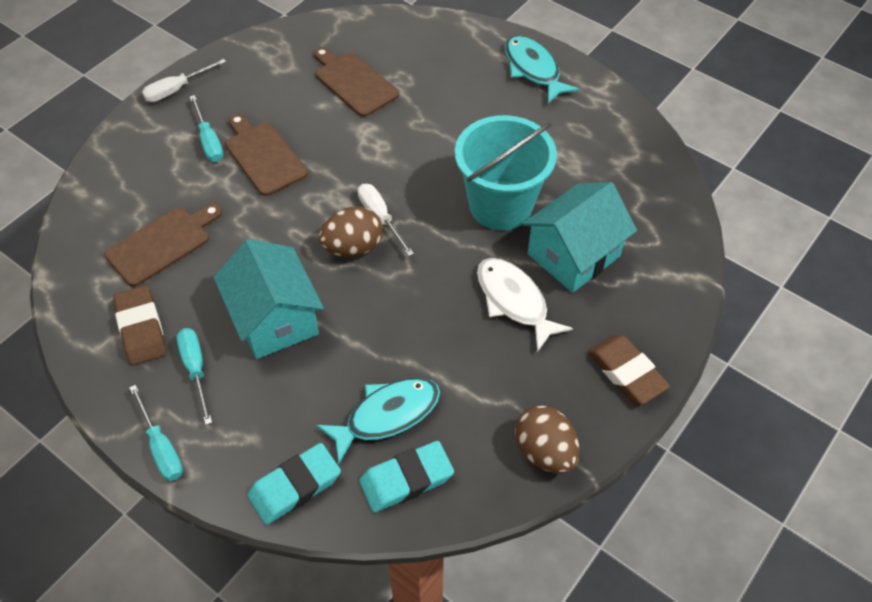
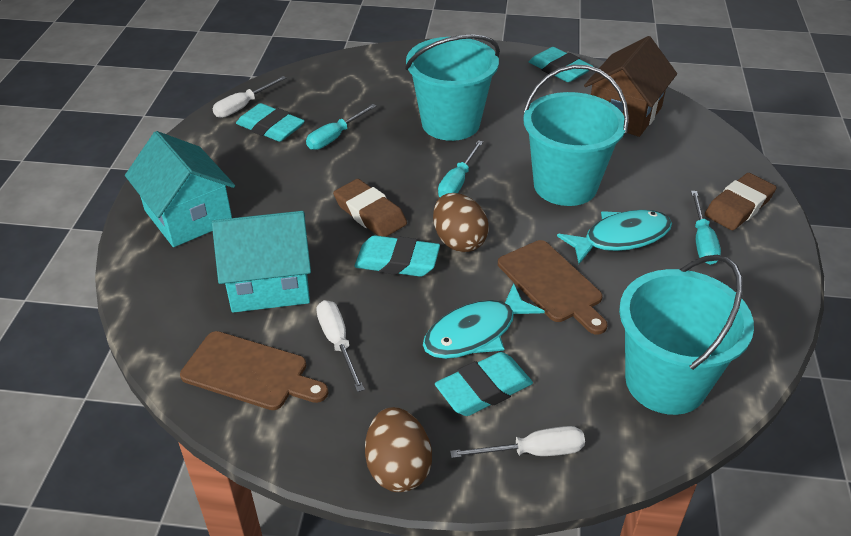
brown cutting board: [105,204,222,287] [225,114,308,196] [314,47,399,117] = 3 -> [180,331,328,410] [498,240,608,335] = 2
brown house: none = 0 -> [584,36,677,137] = 1
turquoise bucket: [455,115,557,230] = 1 -> [405,34,500,141] [523,65,629,206] [619,255,754,415] = 3
turquoise eraser: [247,443,341,525] [359,441,454,513] = 2 -> [236,103,305,142] [354,235,440,277] [435,352,533,416] [529,47,594,82] = 4
white fish: [477,258,573,352] = 1 -> none = 0
white screwdriver: [142,59,226,102] [358,184,414,256] = 2 -> [212,76,286,118] [316,300,365,392] [450,426,585,458] = 3

